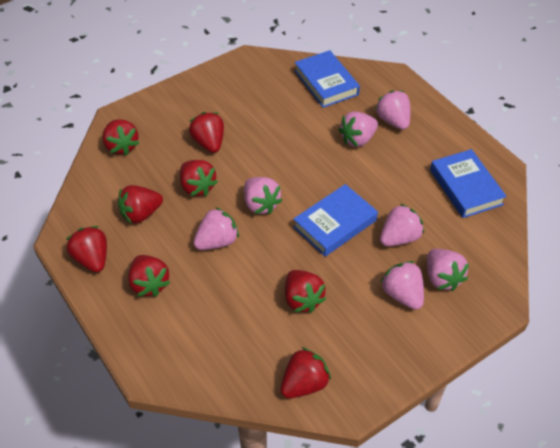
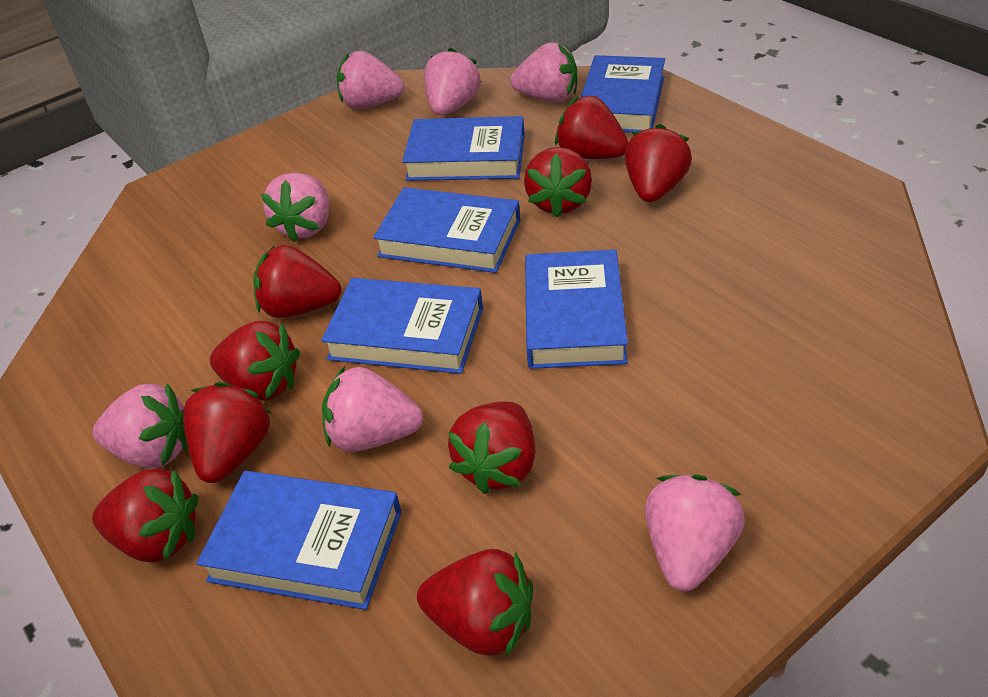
blue book: [293,184,378,257] [295,50,360,108] [430,149,507,218] = 3 -> [196,471,402,610] [321,278,483,374] [373,187,520,273] [402,116,525,181] [525,249,628,369] [580,55,665,133] = 6
red strawberry: [66,226,107,272] [102,119,139,155] [118,185,163,224] [128,255,171,297] [180,160,218,196] [189,112,224,153] [281,347,331,398] [285,270,326,313] = 8 -> [92,468,198,562] [183,382,272,483] [210,321,300,401] [253,245,341,318] [417,549,533,657] [448,402,536,494] [524,147,592,217] [555,96,628,159] [624,124,692,202] = 9

